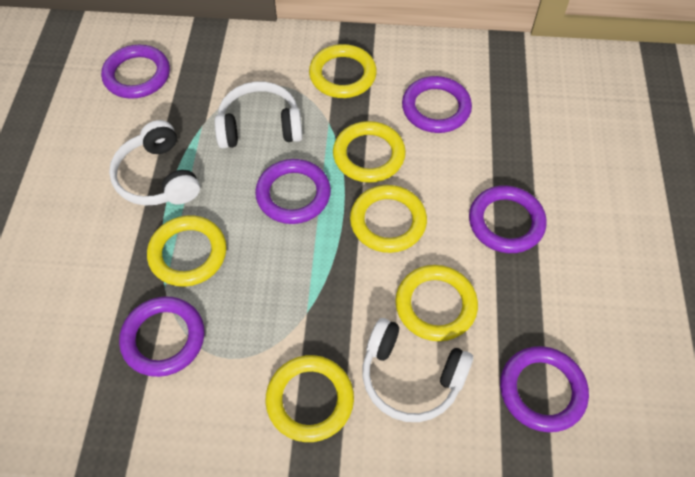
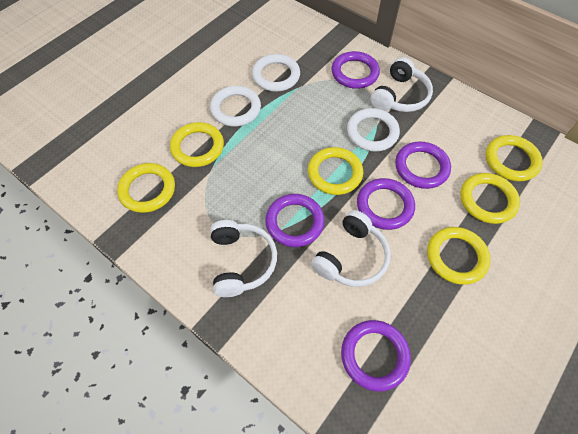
purple ring: [101,45,170,99] [119,296,205,377] [255,159,331,224] [402,76,472,133] [469,186,547,253] [500,346,589,432] = 6 -> [265,194,325,247] [332,51,380,89] [341,320,411,392] [357,178,415,230] [395,142,451,189] = 5
white ring: none = 0 -> [210,86,261,127] [252,54,300,92] [347,108,400,152] = 3

